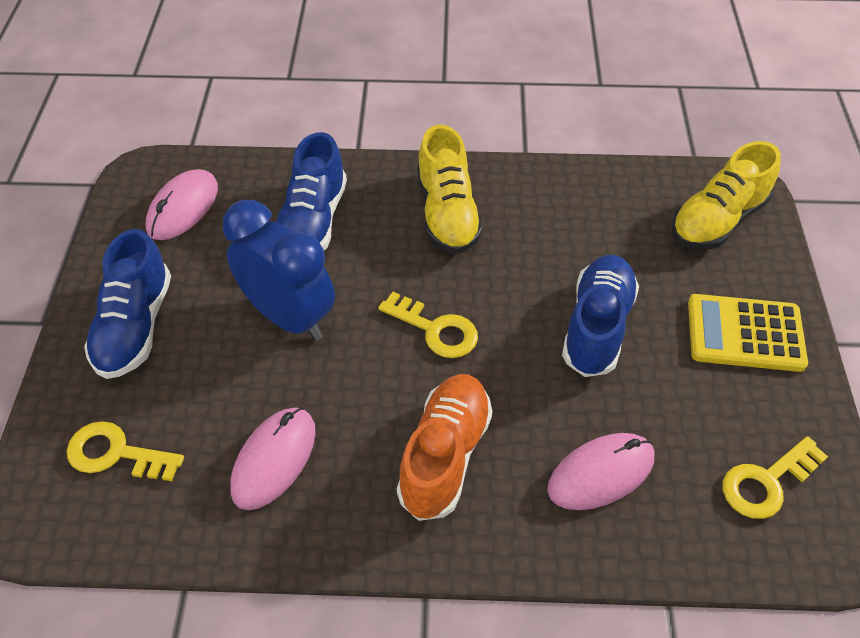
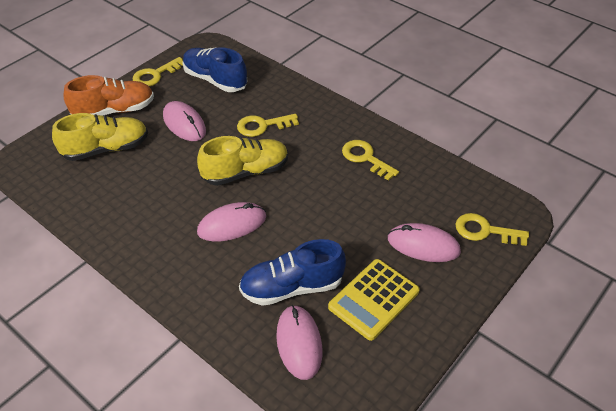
blue clock: [223,200,335,340] = 1 -> none = 0
blue shoe: [84,229,171,379] [276,132,347,250] [562,255,639,377] = 3 -> [183,47,248,92] [239,239,346,306] = 2
pink mouse: [146,169,218,240] [230,407,316,510] [547,433,654,510] = 3 -> [163,101,206,141] [197,202,266,241] [276,305,323,380] [388,223,461,262] = 4
yellow key: [67,421,184,481] [378,292,478,358] [722,436,828,519] = 3 -> [132,57,183,86] [237,114,299,137] [342,140,399,181] [455,213,529,246] = 4

